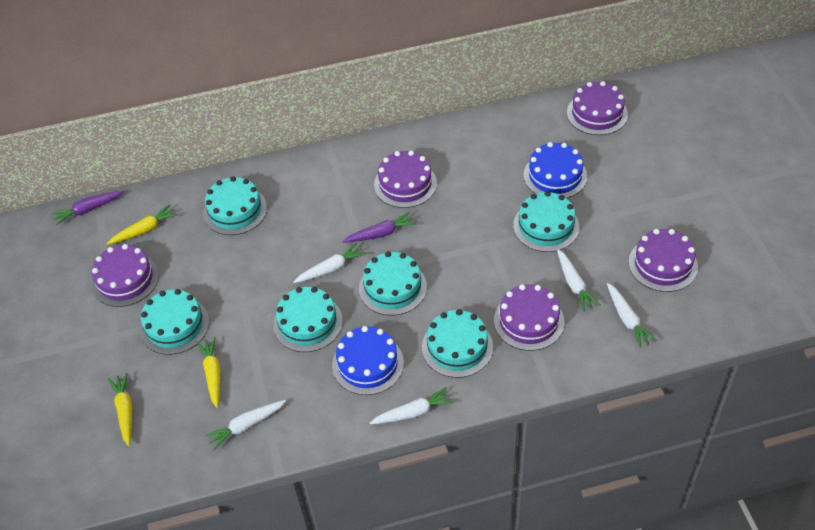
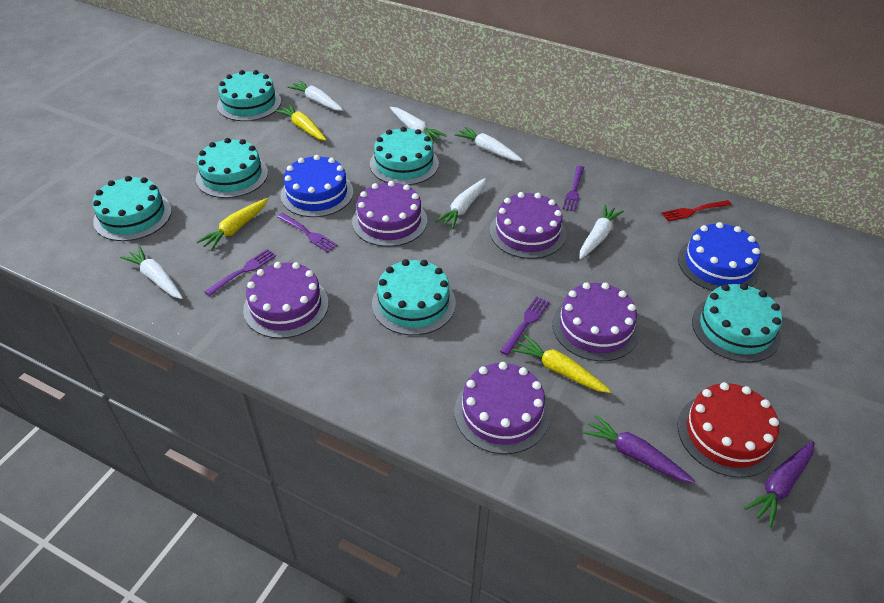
purple fork: none = 0 -> [205,249,276,296] [277,213,338,253] [500,296,550,356] [563,166,584,211] = 4
red cake: none = 0 -> [677,382,779,478] = 1
red fork: none = 0 -> [661,200,732,221] = 1
white carrot: [205,400,286,450] [294,243,366,283] [370,387,454,424] [557,249,600,312] [607,283,657,348] = 5 -> [120,246,183,299] [288,80,343,111] [390,107,447,143] [435,178,486,229] [454,126,523,161] [579,204,624,259] = 6

